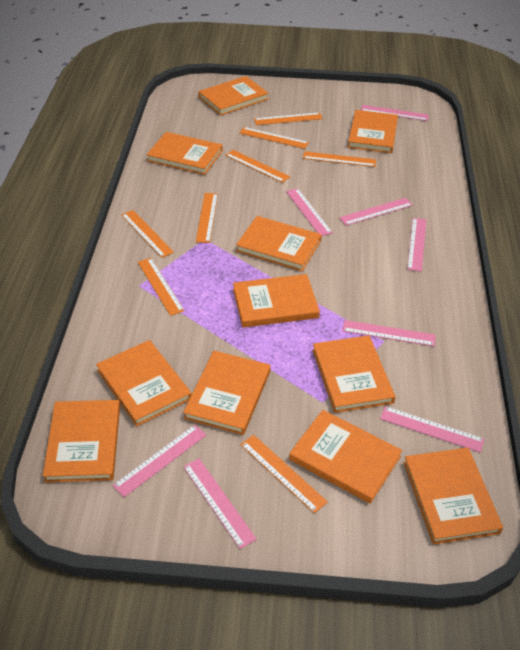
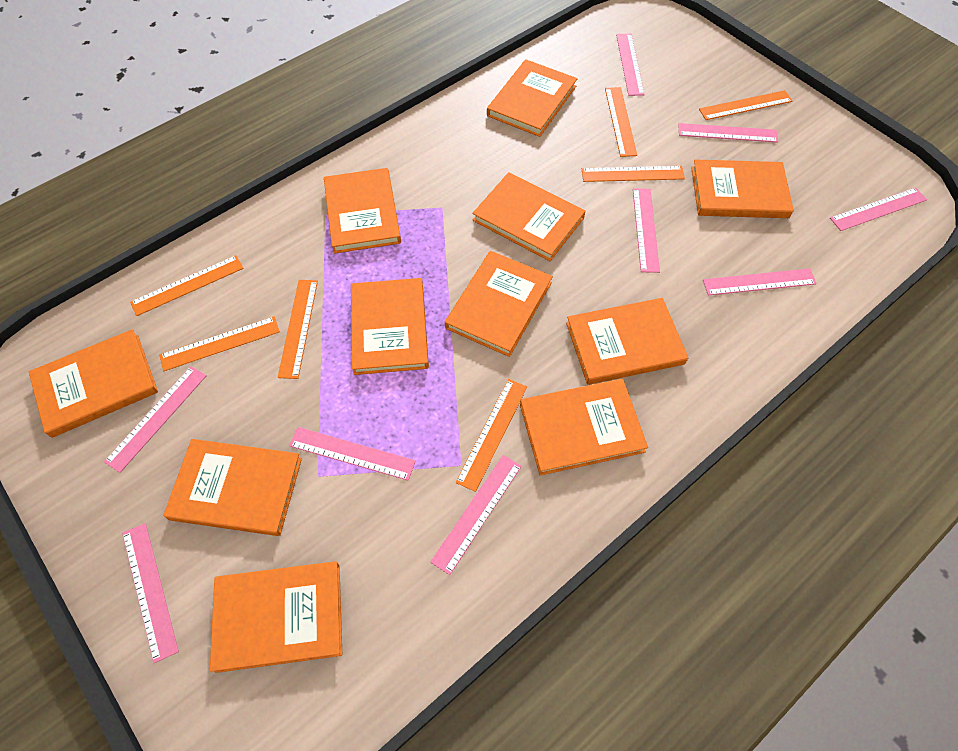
orange ruler: [121,210,174,258] [138,258,184,316] [196,193,218,243] [225,150,290,183] [239,127,309,149] [241,435,328,513] [254,112,323,125] [303,151,376,167] = 8 -> [130,255,244,316] [160,316,280,371] [278,280,318,379] [456,379,527,492] [582,166,685,182] [605,87,637,157] [699,90,792,120] = 7
pink ruler: [112,425,206,497] [183,459,257,549] [286,188,333,236] [339,198,413,226] [342,320,436,346] [361,105,429,121] [380,406,484,453] [407,218,426,272] = 8 -> [104,366,207,473] [122,523,179,663] [289,427,416,481] [430,455,522,575] [616,34,645,96] [633,188,660,273] [678,123,778,143] [703,268,817,295] [830,187,927,231] = 9

